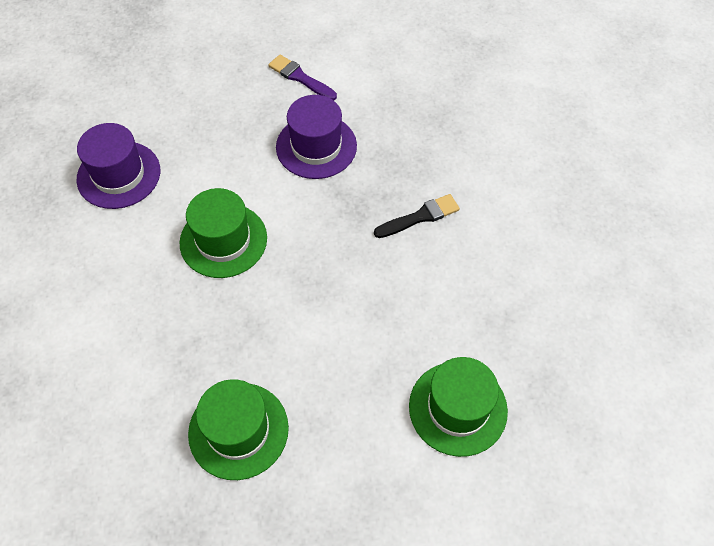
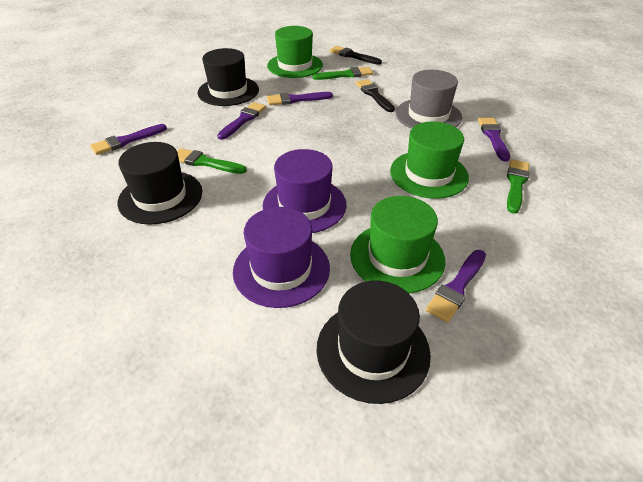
black brush: [374,194,460,238] = 1 -> [329,46,382,65] [356,79,395,112] = 2
black hat: none = 0 -> [117,142,202,225] [198,48,259,106] [317,280,431,404] = 3
green brush: none = 0 -> [177,148,247,174] [313,67,373,80] [507,159,530,214] = 3
grey hat: none = 0 -> [396,70,462,129] = 1
purple brush: [268,55,337,100] = 1 -> [90,124,167,155] [217,102,266,140] [267,92,333,105] [426,250,486,323] [478,118,510,161] = 5

